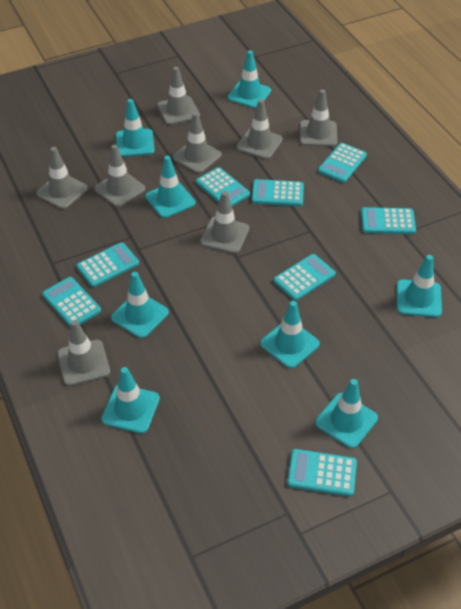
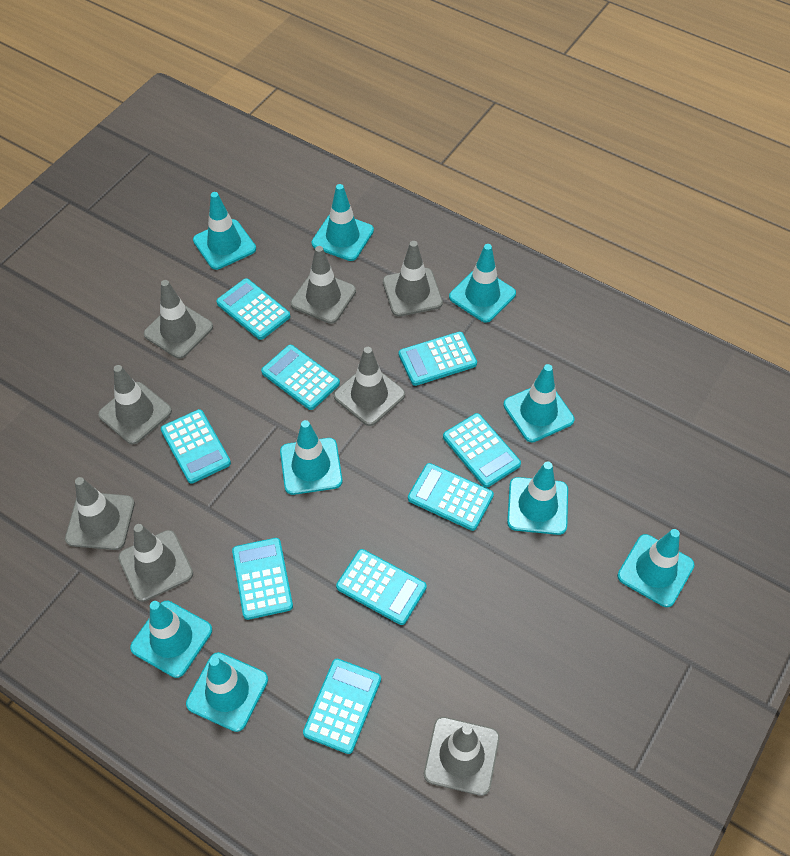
turquoise calculator: [42,277,101,327] [76,242,139,287] [196,167,250,206] [252,179,304,206] [274,254,336,301] [287,449,357,497] [318,143,367,183] [361,207,416,234] = 8 -> [161,409,231,484] [216,278,291,340] [232,538,293,620] [261,345,340,410] [303,659,381,754] [336,549,427,625] [399,332,477,386] [408,463,494,531] [443,413,521,488] = 9
turquoise traffic cone: [101,367,160,434] [111,272,169,338] [116,99,155,157] [145,156,195,218] [227,50,271,109] [260,301,320,369] [315,379,378,448] [397,255,442,317] = 8 -> [130,601,212,678] [186,652,268,732] [193,192,256,270] [280,420,343,495] [312,184,374,261] [449,244,516,323] [503,364,574,443] [507,461,568,535] [617,529,694,607] = 9

